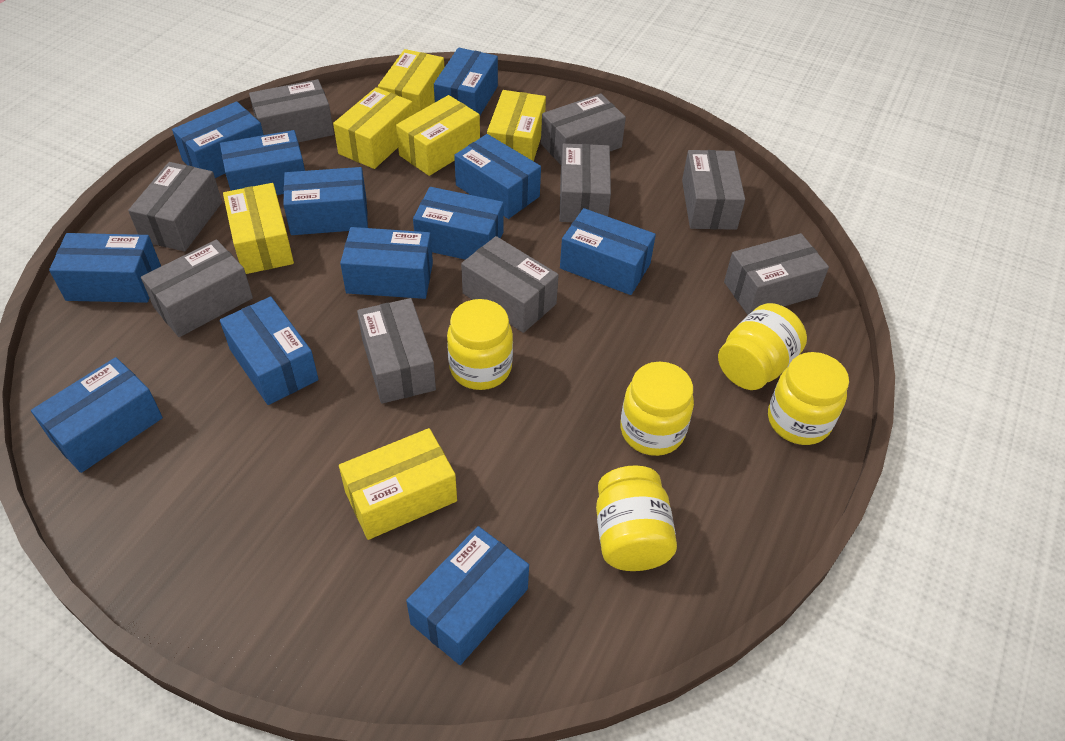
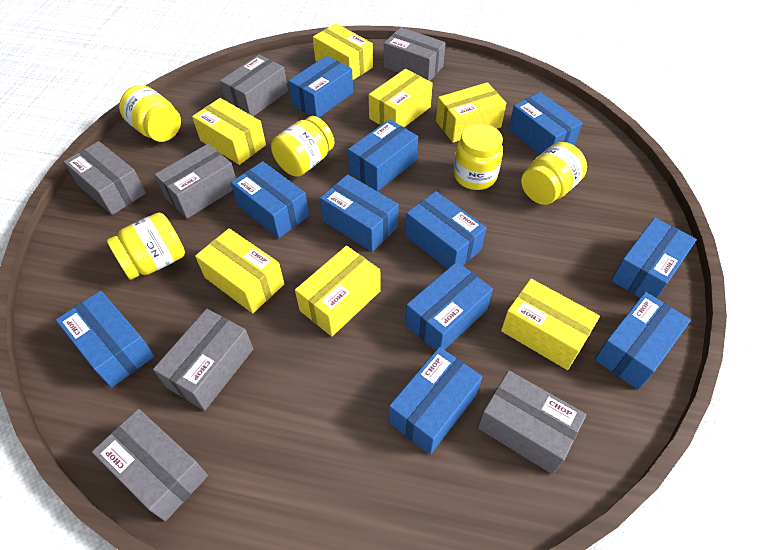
blue box: [31,357,163,473] [49,233,161,303] [172,101,264,178] [220,130,305,195] [220,297,319,405] [283,167,368,235] [340,227,433,299] [406,526,529,665] [413,187,504,260] [434,48,498,115] [454,134,541,219] [560,208,656,295] = 12 -> [56,291,155,388] [231,161,309,238] [288,56,353,117] [320,174,399,252] [348,119,418,191] [389,347,482,455] [405,191,486,269] [405,262,493,351] [508,92,583,155] [595,292,691,390] [611,217,697,298] = 11
grey box: [128,162,222,251] [141,239,253,337] [249,79,334,143] [357,298,436,404] [461,236,559,333] [541,94,626,165] [559,143,611,222] [682,150,745,230] [724,233,829,315] = 9 -> [64,141,146,215] [92,409,208,521] [153,309,253,411] [154,144,236,219] [220,55,288,116] [384,27,446,81] [478,370,586,474] = 7
yellow box: [223,183,294,274] [333,87,414,169] [339,428,457,540] [378,49,444,114] [396,95,480,176] [487,90,546,161] = 6 -> [192,98,266,165] [195,228,284,313] [295,246,381,337] [313,23,373,80] [369,69,433,127] [436,82,506,143] [501,279,600,370] = 7

